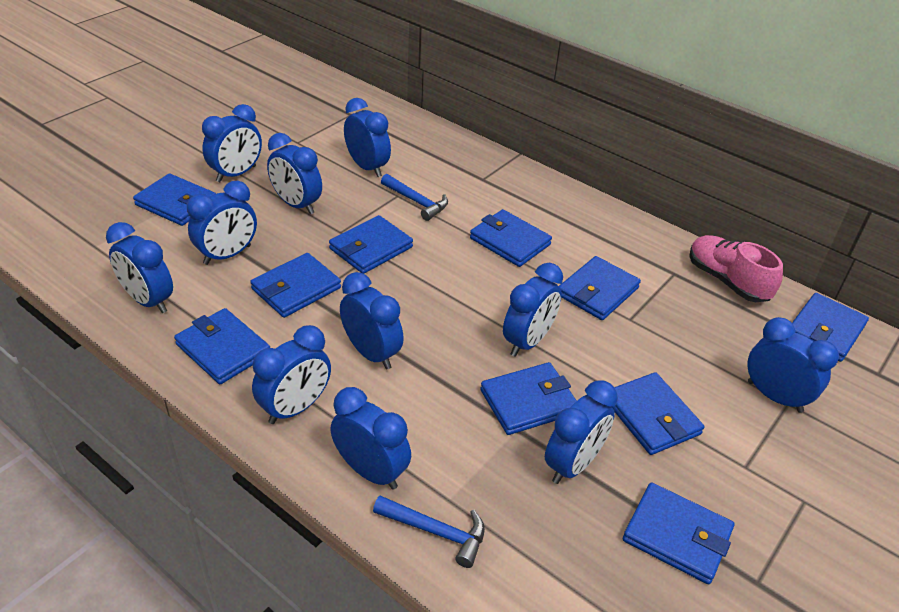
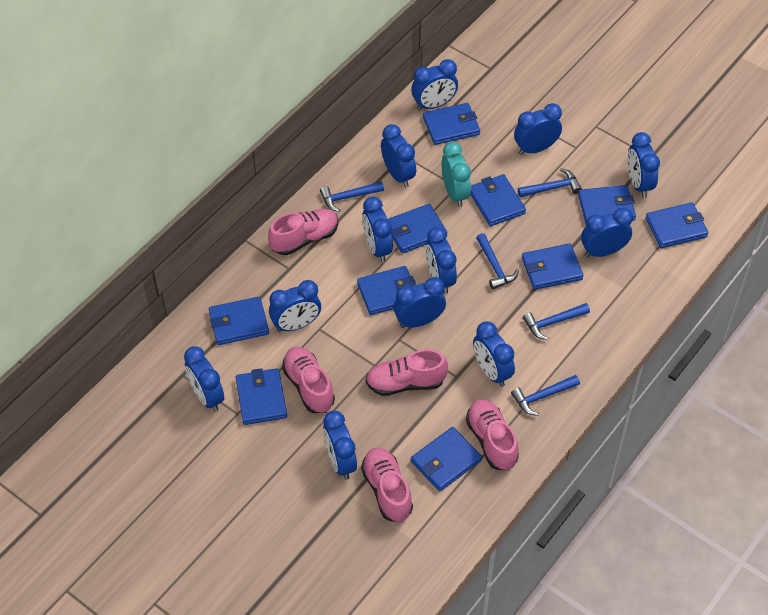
blue clock: [106,222,173,313] [187,181,257,265] [202,104,262,182] [252,325,331,424] [267,133,322,214] [330,387,411,490] [340,272,404,370] [344,98,391,177] [503,263,563,357] [545,380,618,484] [748,317,839,413] = 11 -> [184,346,224,412] [269,280,321,332] [323,411,357,480] [362,197,393,262] [381,124,416,187] [394,277,446,328] [411,59,458,111] [426,227,457,294] [473,321,515,387] [514,103,562,155] [581,208,633,257] [627,132,660,198] = 12
blue hammer: [373,496,485,568] [381,174,448,221] = 2 -> [320,181,384,212] [476,233,519,289] [511,375,580,416] [518,168,582,197] [523,303,590,340] = 5
pink shoe: [689,235,783,302] = 1 -> [268,209,338,255] [282,347,335,413] [361,447,413,522] [366,349,448,396] [466,399,519,470] = 5
turquoise clock: none = 0 -> [441,142,471,207] = 1

